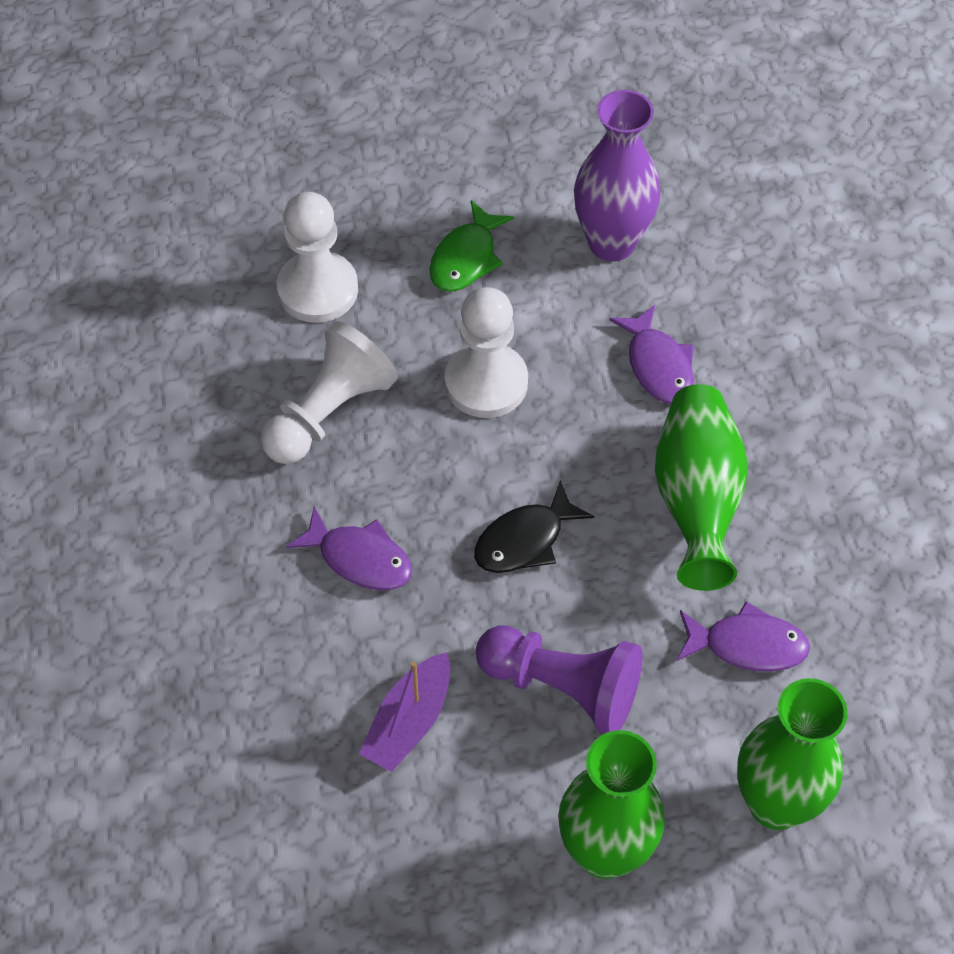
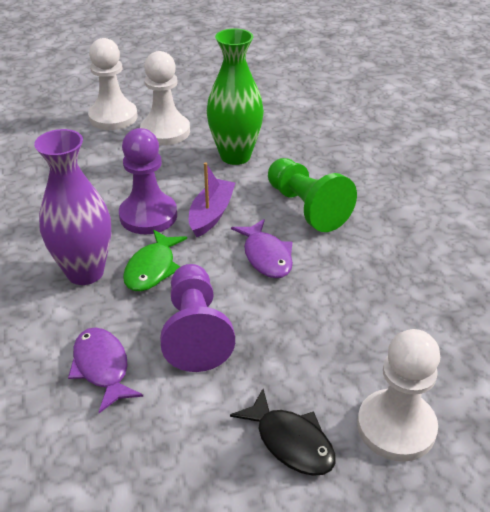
green pawn: none = 0 -> [268,158,357,232] = 1
green vase: [558,730,665,879] [655,384,748,591] [737,678,847,830] = 3 -> [207,28,264,165] = 1
purple fish: [286,506,412,590] [609,305,694,404] [677,601,810,672] = 3 -> [68,327,143,413] [231,219,293,278] = 2
purple pawn: [476,625,643,733] = 1 -> [119,128,177,234] [160,264,235,372] = 2

